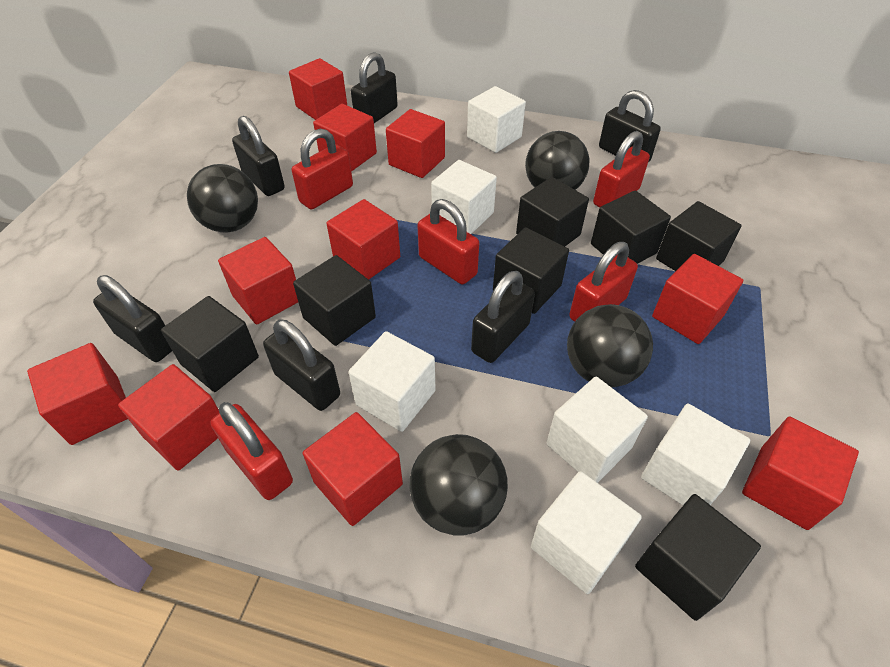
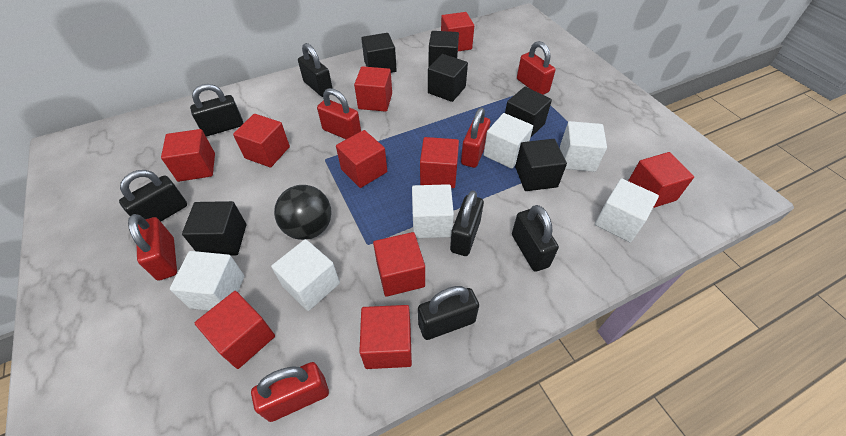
black ball: [187,164,258,232] [410,434,508,535] [525,131,590,190] [567,304,653,387] = 4 -> [274,185,332,240] = 1
black cube: [161,296,259,392] [293,255,376,346] [493,227,569,314] [516,177,589,246] [591,190,671,264] [635,494,761,621] [656,201,742,271] = 7 -> [182,201,246,256] [361,33,397,73] [428,54,468,102] [429,31,459,67] [505,87,552,138] [515,139,567,191] = 6

